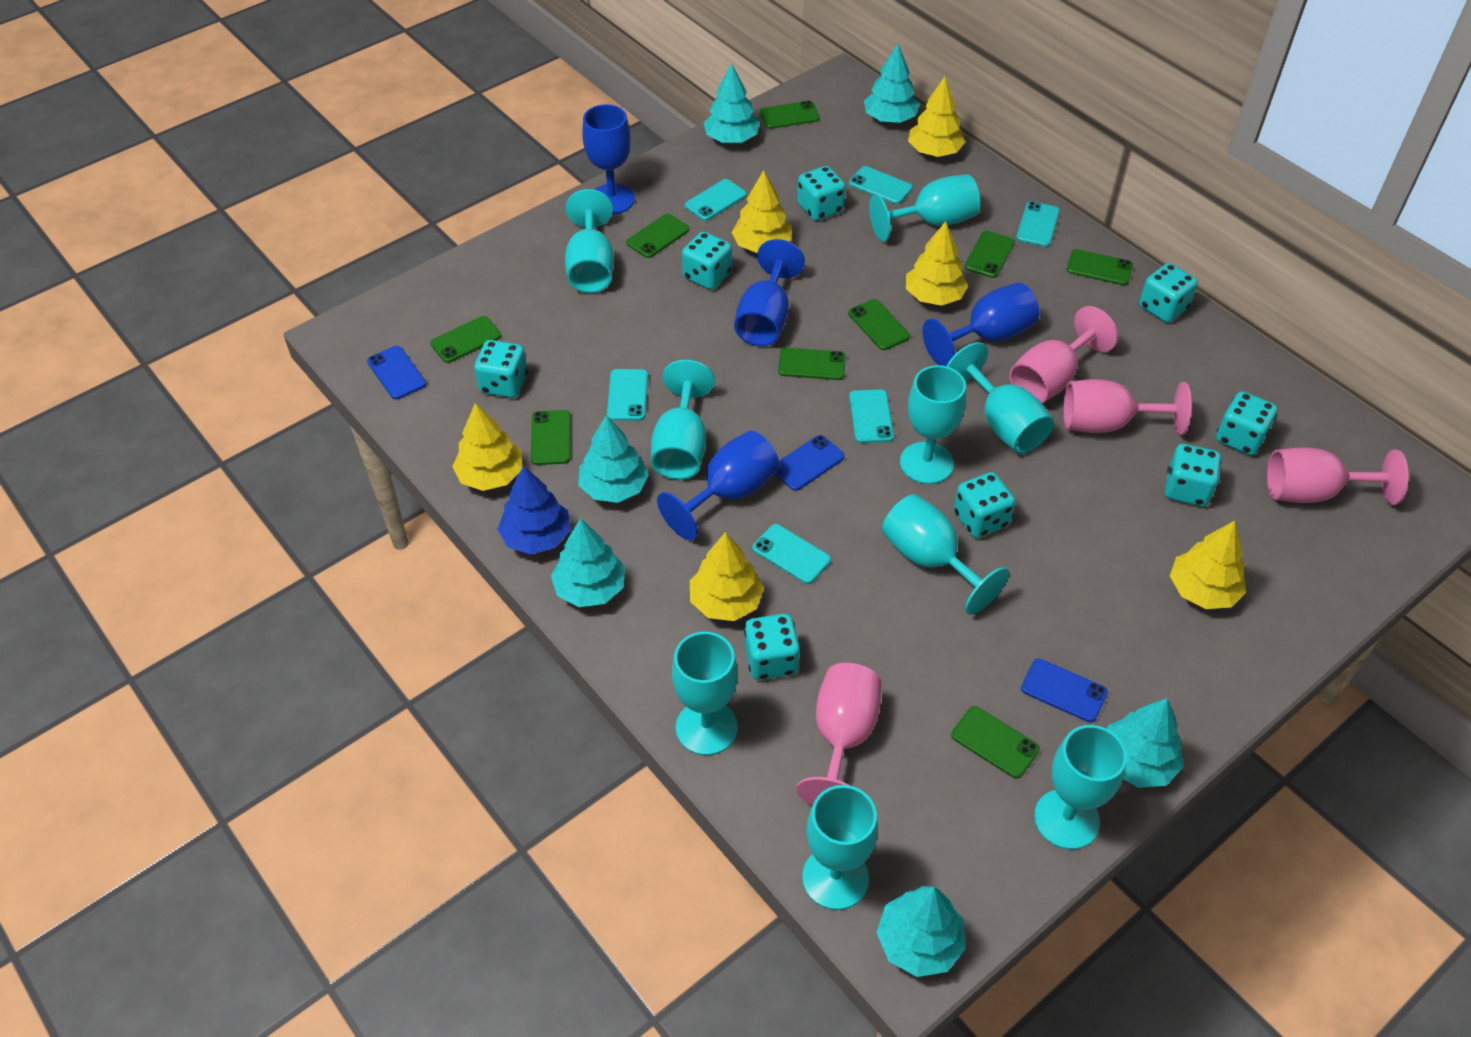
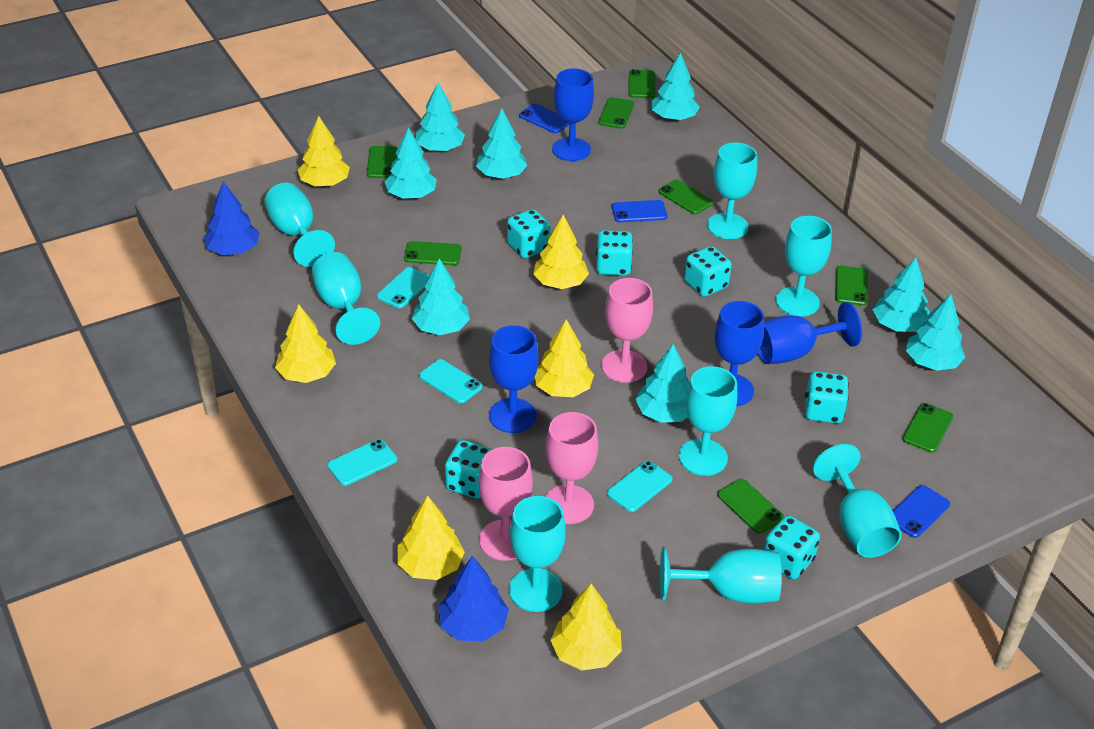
blue tree: [497,465,570,555] = 1 -> [204,181,259,255] [438,556,509,642] = 2
green phone: [430,316,501,363] [531,410,571,465] [626,214,689,258] [760,101,820,129] [778,348,846,380] [848,299,910,350] [951,706,1040,779] [965,231,1015,278] [1067,249,1133,285] = 9 -> [367,146,398,178] [404,241,461,265] [598,97,634,129] [628,69,655,98] [658,179,713,214] [717,479,784,534] [835,266,868,306] [902,403,953,453] = 8
pink goblet: [797,663,882,806] [1009,306,1118,403] [1063,379,1192,435] [1267,447,1408,505] = 4 -> [479,447,533,561] [545,412,598,524] [601,278,653,383] = 3
turquoise dice: [474,340,528,398] [682,232,732,290] [744,614,801,680] [797,166,846,221] [954,472,1015,538] [1139,263,1198,323] [1165,444,1221,506] [1216,391,1278,455] = 8 -> [445,440,493,499] [507,209,551,258] [596,230,633,276] [684,246,732,297] [764,515,820,579] [805,371,849,424] = 6
turquoise goblet: [565,189,614,293] [651,360,715,480] [672,632,738,755] [802,785,878,910] [869,174,980,242] [882,494,1009,615] [900,365,966,484] [946,342,1054,454] [1034,725,1127,850] = 9 -> [264,182,335,267] [312,252,380,345] [509,496,566,612] [660,547,782,603] [679,366,737,476] [707,142,757,239] [776,216,832,316] [813,444,902,558] = 8
turquoise phone: [607,369,648,421] [685,179,747,221] [752,524,831,584] [849,166,913,204] [849,389,894,443] [1016,201,1060,247] = 6 -> [327,439,397,486] [377,267,429,308] [419,359,482,404] [607,461,673,512] = 4
turquoise tree: [551,518,625,607] [578,415,649,503] [703,63,760,143] [864,44,920,123] [876,886,966,977] [1107,698,1183,788] = 6 -> [384,128,437,199] [412,258,470,335] [415,82,465,152] [476,109,527,179] [636,344,690,423] [652,52,700,121] [872,257,929,332] [906,294,965,371] = 8

